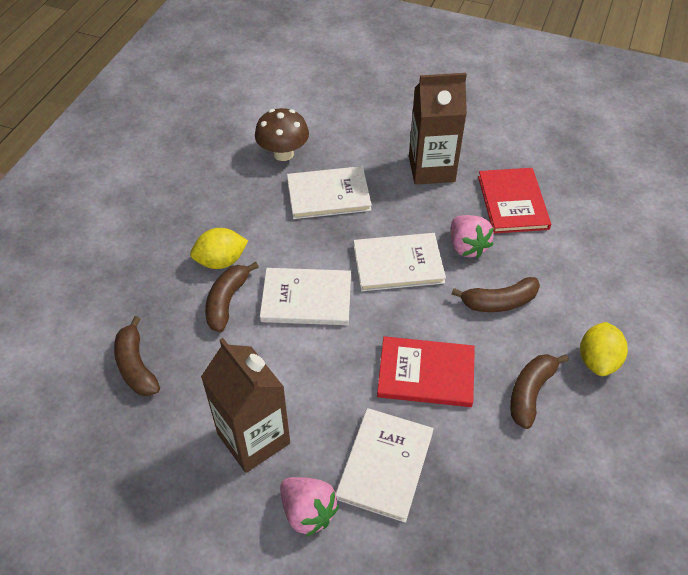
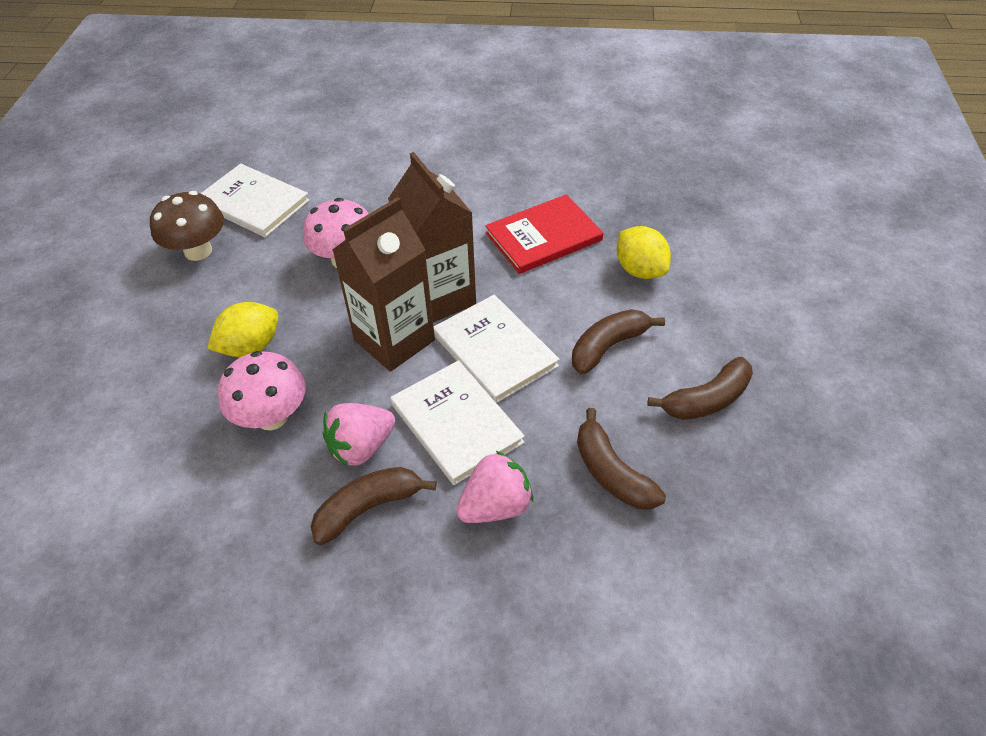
pink mushroom: none = 0 -> [218,351,305,430] [303,198,368,268] = 2
red book: [377,336,475,407] [478,168,551,234] = 2 -> [485,194,603,274] = 1
white book: [260,268,351,325] [287,166,372,219] [336,408,434,523] [353,233,446,291] = 4 -> [200,164,310,237] [390,360,525,485] [434,295,559,403] = 3

